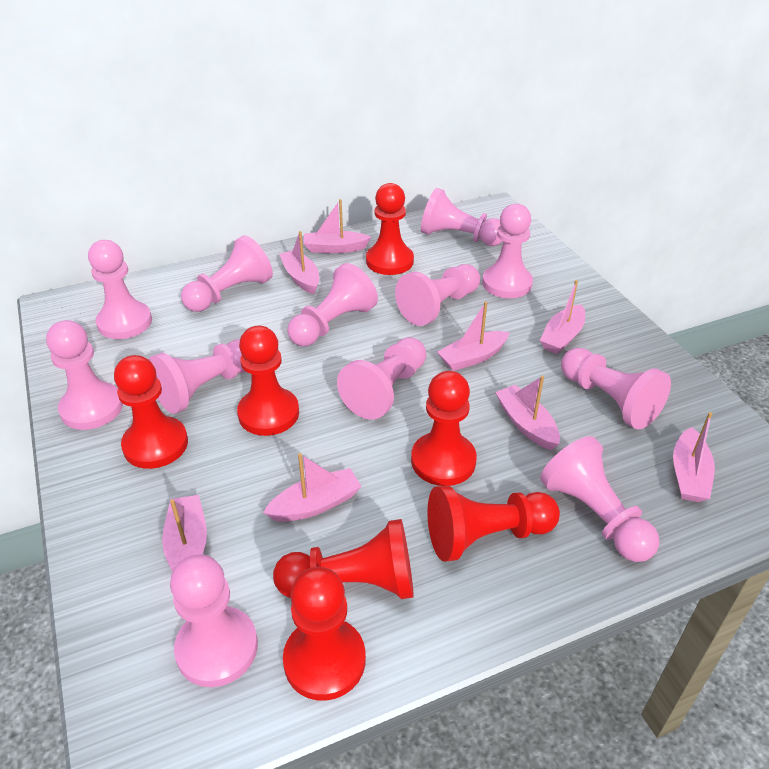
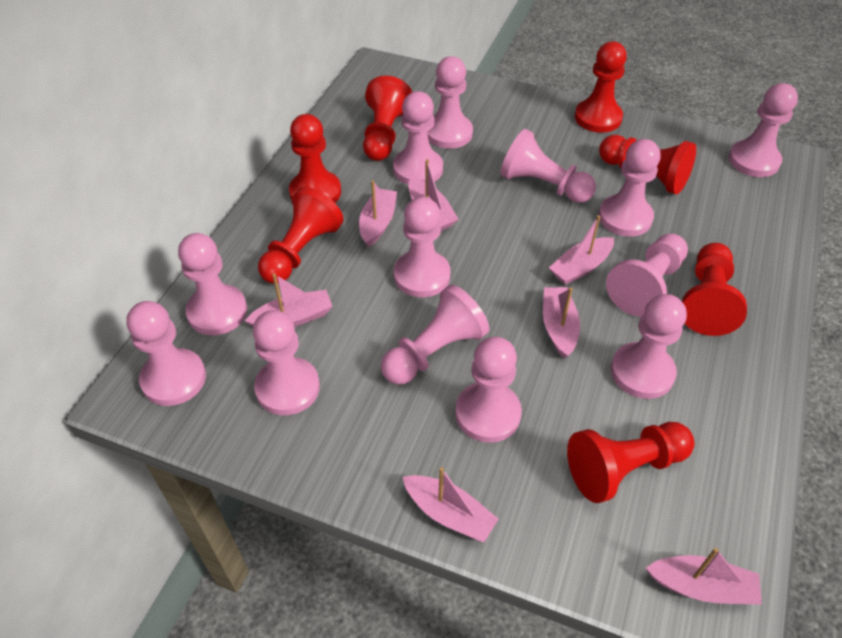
pink boat: [162,495,207,571] [263,453,362,522] [279,231,319,294] [303,199,371,253] [437,302,510,371] [495,376,560,450] [540,280,585,354] [673,412,715,502] = 8 -> [245,273,333,327] [359,180,397,247] [403,467,499,542] [408,159,459,231] [543,287,580,359] [549,215,614,285] [646,548,762,605] = 7
pink pawn: [46,320,123,430] [88,240,152,339] [149,339,246,414] [170,555,258,687] [181,235,273,312] [287,263,378,346] [337,337,426,420] [395,264,480,326] [421,188,503,246] [482,204,533,298] [540,436,660,562] [561,348,671,429] = 12 -> [126,301,206,406] [178,233,247,335] [253,310,320,415] [381,285,489,385] [393,91,443,184] [394,197,451,297] [427,56,473,149] [455,337,522,443] [500,129,596,203] [599,139,661,237] [606,233,688,317] [611,294,687,399] [729,83,798,177] = 13

